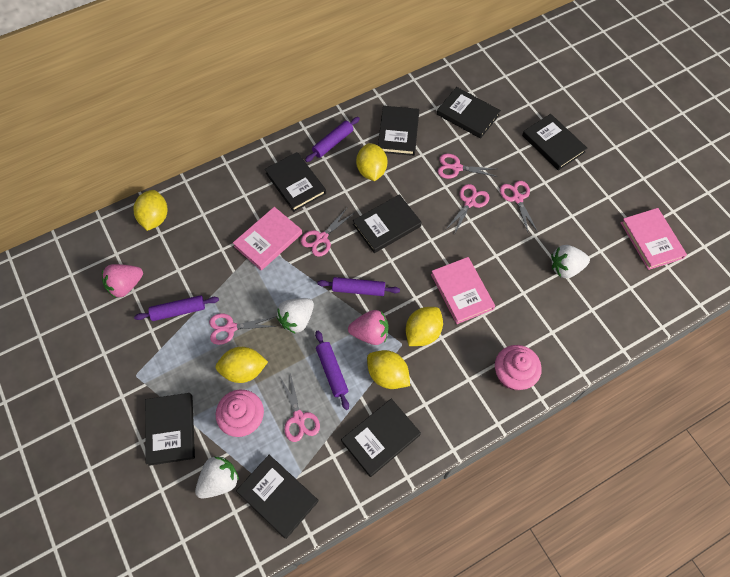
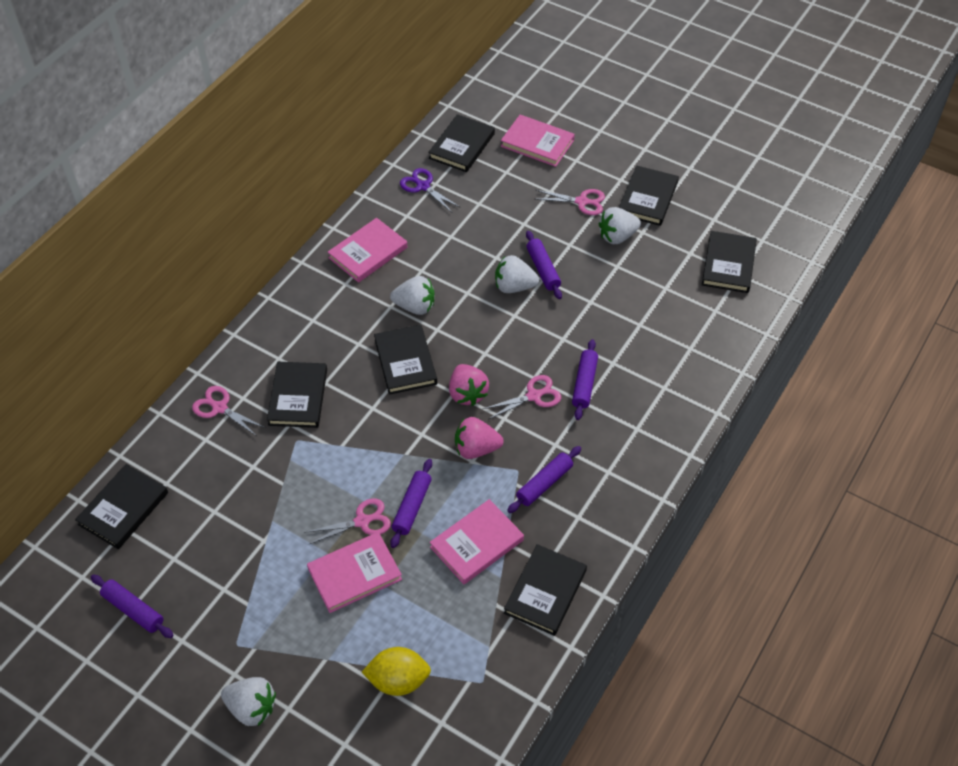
black book: [145,393,195,466] [236,455,319,539] [265,152,326,212] [341,399,421,477] [353,194,422,253] [378,106,419,156] [437,87,501,139] [522,114,587,171] = 8 -> [75,464,168,549] [267,362,327,428] [374,325,437,395] [428,114,495,172] [504,544,587,636] [619,166,679,226] [702,231,757,293] = 7
pink book: [233,207,302,270] [431,257,495,324] [621,208,687,270] = 3 -> [307,532,402,613] [328,218,407,283] [430,499,524,584] [501,115,575,167] = 4
pink cupcake: [216,390,264,437] [495,345,542,390] = 2 -> none = 0
pink scissors: [209,313,277,345] [280,373,320,442] [301,208,354,257] [438,154,498,179] [445,184,490,235] [500,181,538,232] = 6 -> [192,386,266,437] [304,498,391,545] [483,375,561,419] [536,189,605,215] = 4
purple rolling pin: [134,295,219,321] [305,117,360,162] [315,331,349,410] [317,277,400,296] = 4 -> [91,575,174,638] [390,459,432,548] [507,446,581,513] [526,231,562,299] [572,339,598,420] = 5
purple scissors: none = 0 -> [400,168,461,212] = 1
white strawberry: [195,457,239,499] [277,298,314,334] [551,245,590,278] = 3 -> [221,677,276,726] [390,276,434,315] [495,255,539,293] [598,207,641,244] = 4
yellow lemon: [133,190,168,231] [215,347,268,383] [356,143,387,181] [367,350,410,389] [406,307,443,346] = 5 -> [362,647,431,696] = 1

